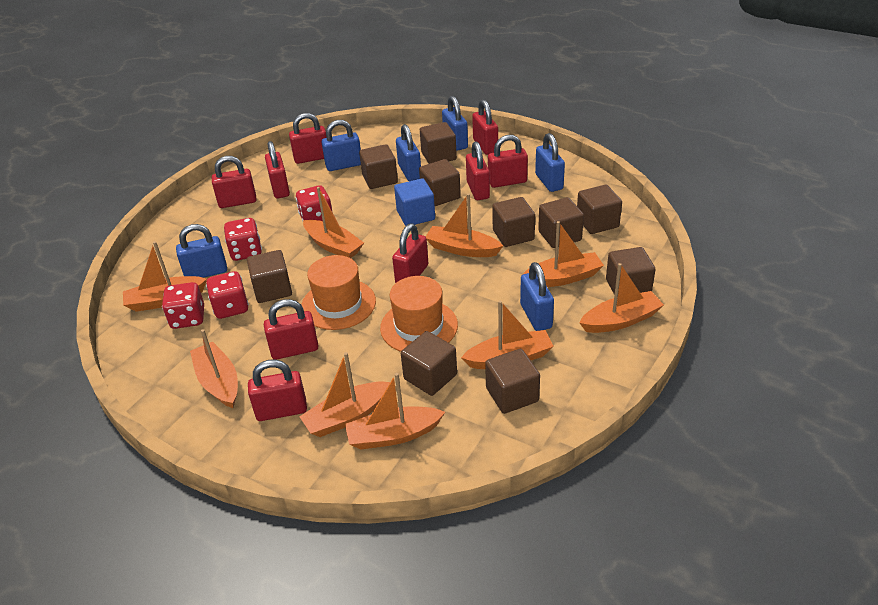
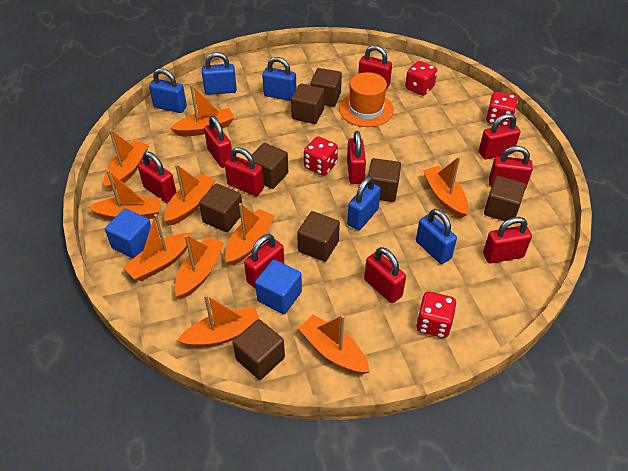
blue cube: [394,178,435,226] = 1 -> [105,209,151,258] [255,259,302,314] = 2
blue padlock: [176,224,227,278] [322,120,361,171] [396,124,421,181] [442,96,468,151] [520,262,554,331] [535,133,565,192] = 6 -> [149,69,187,113] [202,52,237,95] [262,57,296,101] [347,176,381,230] [416,209,457,264] = 5
brown cube: [247,250,292,303] [359,144,398,189] [401,331,457,396] [419,159,461,206] [420,122,457,164] [485,349,540,414] [492,197,535,247] [538,197,584,248] [577,185,622,234] [606,247,656,295] = 10 -> [199,183,242,232] [233,319,285,380] [252,143,288,189] [291,84,325,124] [297,211,340,262] [310,68,342,107] [368,158,401,202] [484,176,526,221] = 8
orange boat: [123,241,207,312] [190,329,238,408] [299,352,390,437] [303,187,364,258] [345,373,445,450] [426,193,503,257] [461,300,554,369] [523,221,604,287] [579,263,664,333] = 9 -> [88,170,161,220] [104,130,149,190] [123,214,193,281] [164,164,216,225] [170,85,234,136] [175,235,224,299] [177,295,259,347] [225,203,275,265] [298,315,370,374] [423,157,469,218] = 10
orange hat: [301,255,376,330] [380,276,458,352] = 2 -> [339,72,394,127] = 1
red padlock: [212,156,257,208] [248,359,307,421] [264,299,319,360] [265,141,290,199] [289,113,327,164] [392,223,428,283] [466,141,490,200] [472,99,498,155] [488,135,528,188] = 9 -> [138,152,176,202] [204,116,232,168] [225,147,264,196] [244,234,284,289] [347,131,366,184] [358,45,392,90] [364,247,406,303] [479,114,520,159] [483,217,532,263] [489,146,533,190] = 10

